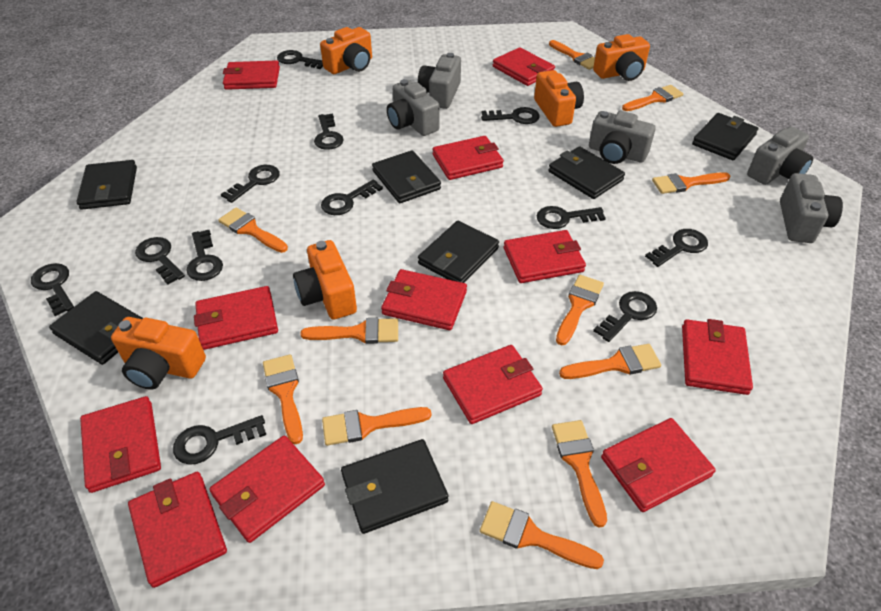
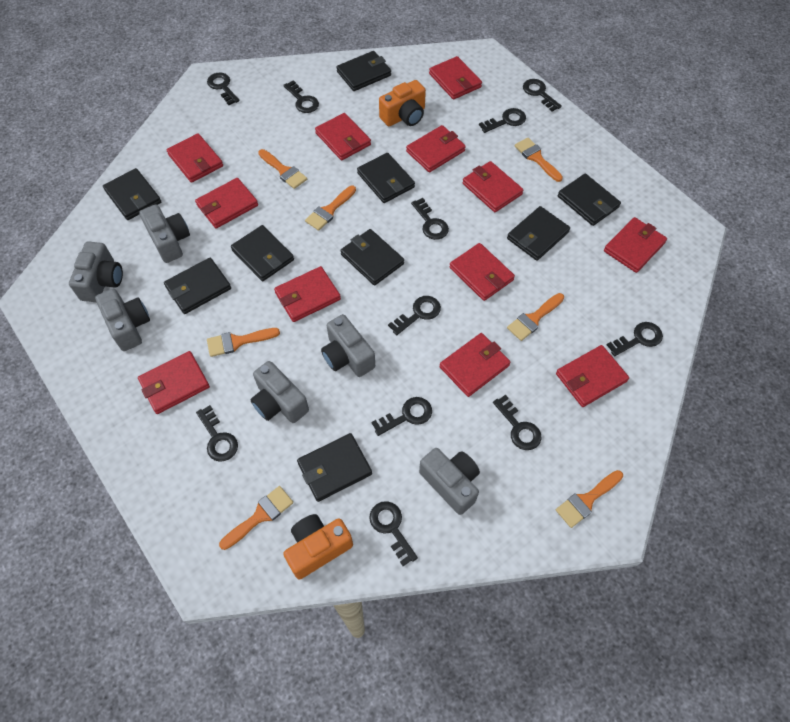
black key: [31,263,74,316] [135,237,185,285] [173,415,266,465] [186,230,223,281] [221,165,280,203] [277,50,323,69] [314,114,344,150] [321,179,383,215] [481,107,539,124] [537,206,606,229] [593,291,657,342] [645,229,708,267] = 12 -> [196,405,238,462] [207,72,239,105] [283,80,319,113] [369,501,418,566] [371,397,432,436] [388,296,441,335] [411,198,449,240] [479,108,526,133] [493,395,541,450] [523,79,562,112] [607,322,663,356] = 11
black wallet: [49,291,143,365] [76,160,137,210] [341,439,449,534] [372,150,441,203] [418,221,499,283] [548,146,625,199] [692,113,758,160] = 7 -> [103,168,161,220] [164,258,231,314] [231,225,294,281] [297,433,372,502] [336,51,391,91] [340,229,404,286] [357,153,415,203] [507,206,570,261] [558,174,621,226] = 9
grey camera: [387,79,439,136] [418,53,461,109] [589,111,656,164] [747,126,813,185] [780,173,843,243] = 5 -> [69,241,123,302] [95,289,150,351] [139,205,190,263] [251,361,309,423] [321,314,375,377] [419,448,480,515] = 6
orange brush: [218,208,288,253] [263,354,303,444] [300,318,398,344] [322,407,432,446] [480,501,604,569] [549,40,595,70] [552,420,607,527] [556,275,604,345] [559,344,661,379] [622,85,683,111] [652,172,730,194] = 11 -> [207,328,280,357] [219,486,293,550] [258,149,307,189] [305,186,356,231] [507,293,564,341] [514,138,563,182] [556,470,623,528] = 7
orange camera: [111,317,206,390] [293,240,357,320] [320,27,372,74] [534,70,584,127] [593,34,650,81] = 5 -> [283,514,353,579] [379,80,426,126] = 2

